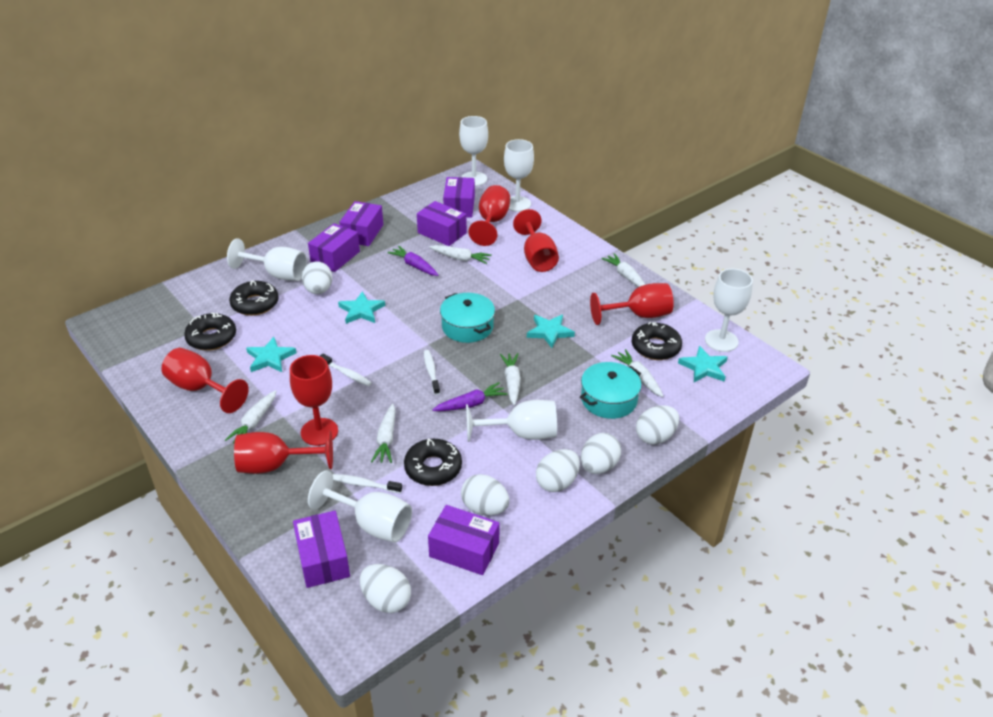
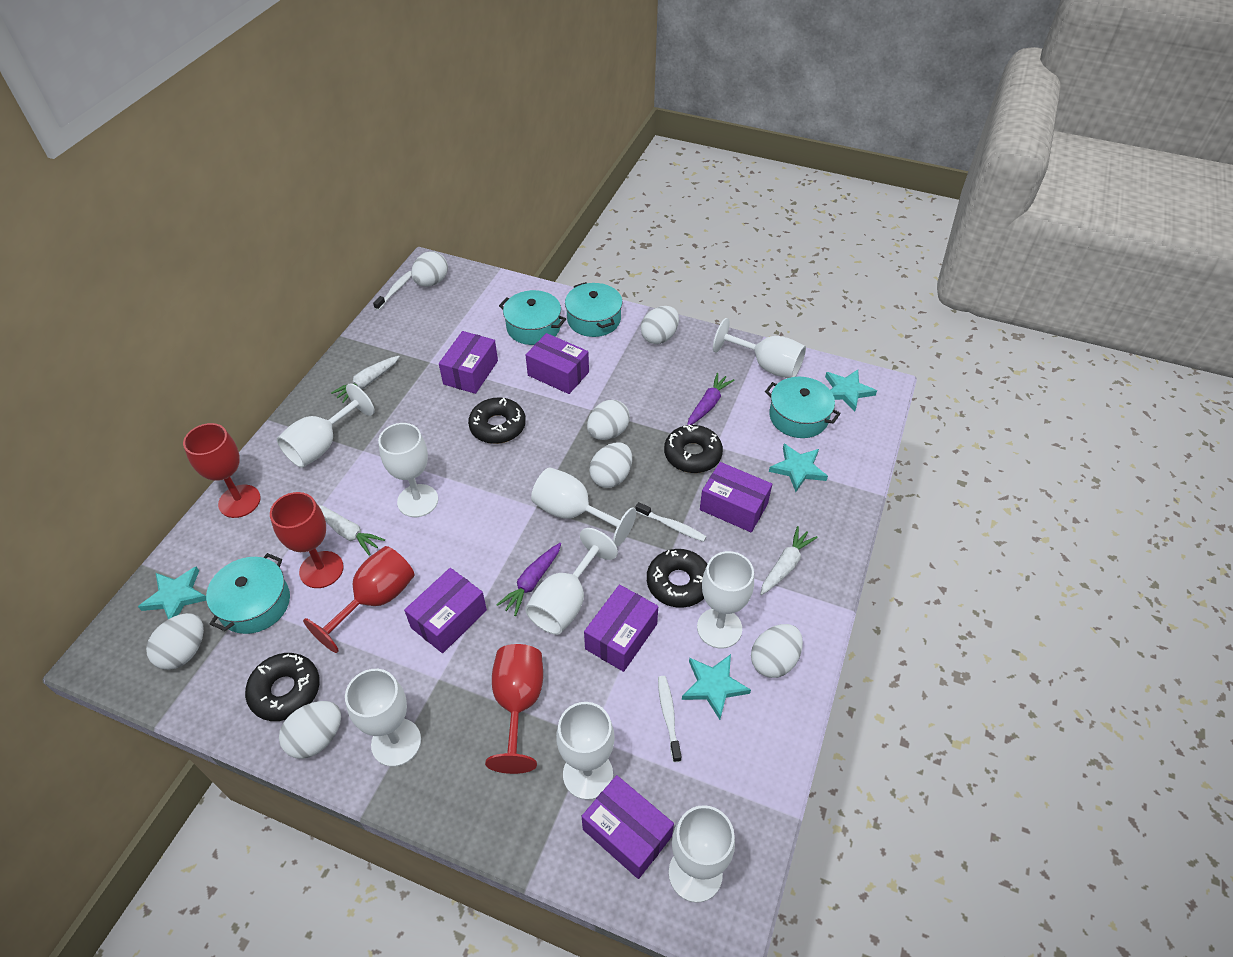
red goblet: [161,348,249,413] [234,430,333,474] [290,355,338,446] [468,185,510,246] [513,209,559,272] [590,283,674,325] = 6 -> [183,423,261,518] [270,492,344,588] [303,546,415,653] [485,644,543,774] = 4
turquoise pot: [440,293,495,343] [580,362,641,419] = 2 -> [206,553,290,634] [499,290,566,345] [565,282,623,337] [765,377,841,438] = 4
white carrot: [225,390,276,443] [371,404,396,463] [429,245,492,264] [500,353,521,406] [602,253,645,287] [611,349,664,397] = 6 -> [318,505,385,556] [331,356,400,403] [760,526,817,595] = 3
white egg: [302,261,332,294] [360,564,411,613] [461,474,509,515] [536,449,580,492] [581,433,621,474] [636,406,679,445] = 6 -> [146,613,204,670] [279,701,341,759] [411,251,448,287] [587,400,630,440] [589,442,632,488] [641,306,679,344] [751,624,803,678] = 7
white goblet: [227,238,307,281] [308,470,412,543] [459,116,488,186] [466,400,557,442] [504,139,534,212] [705,269,753,352] = 6 -> [277,383,375,468] [345,669,421,767] [378,423,438,517] [525,528,618,635] [531,467,636,547] [556,702,615,800] [669,805,735,903] [697,551,754,649] [713,318,806,378] = 9

